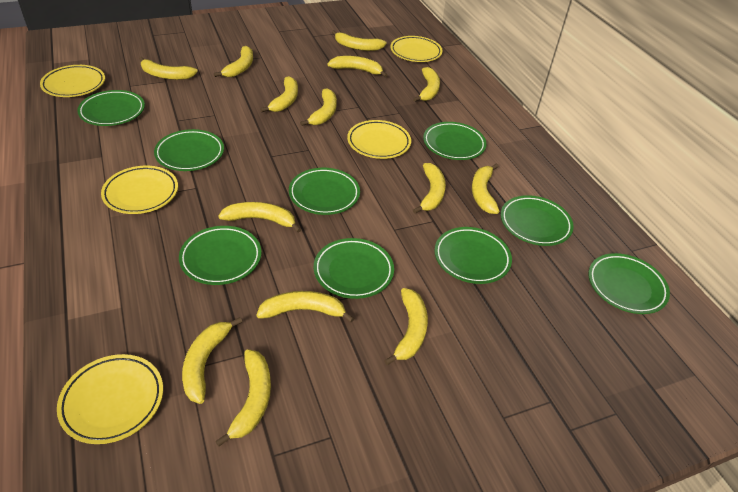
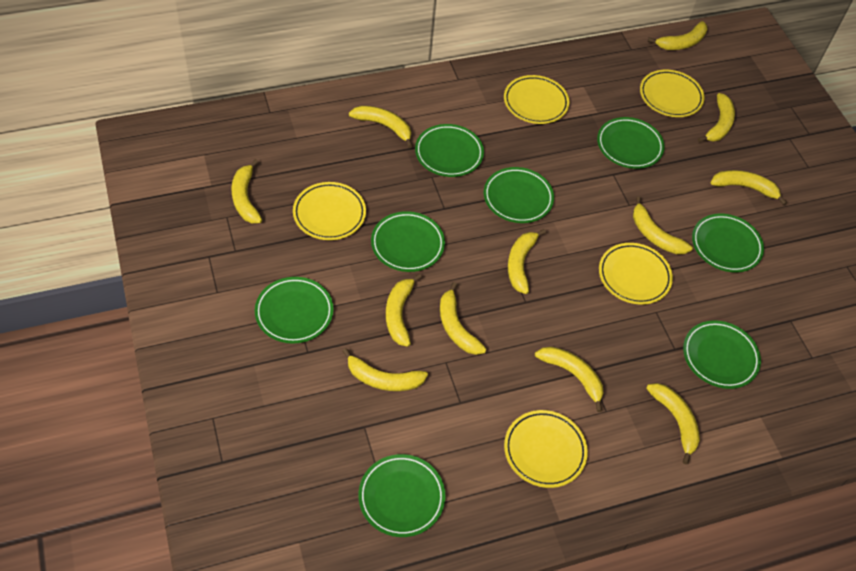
green plate: [77,90,145,126] [154,129,224,171] [179,226,261,285] [289,168,360,215] [314,238,394,299] [423,122,486,160] [434,227,512,284] [501,195,574,246] [588,253,670,314] = 9 -> [255,277,334,344] [358,454,445,537] [371,211,445,272] [415,124,484,177] [484,167,554,223] [597,117,665,169] [683,320,761,389] [692,214,764,272] = 8
yellow banana: [139,57,198,80] [182,317,242,404] [214,46,253,77] [215,349,271,447] [218,202,301,233] [256,291,354,323] [260,76,298,112] [300,88,337,126] [327,56,387,77] [332,30,387,51] [384,288,428,365] [413,67,440,102] [413,163,446,213] [472,163,500,214] = 14 -> [231,159,262,223] [342,348,428,391] [349,106,413,148] [386,274,422,347] [440,282,486,355] [508,229,546,294] [535,346,604,412] [633,197,693,254] [646,383,700,464] [648,21,707,50] [698,93,735,142] [711,170,787,205] = 12

